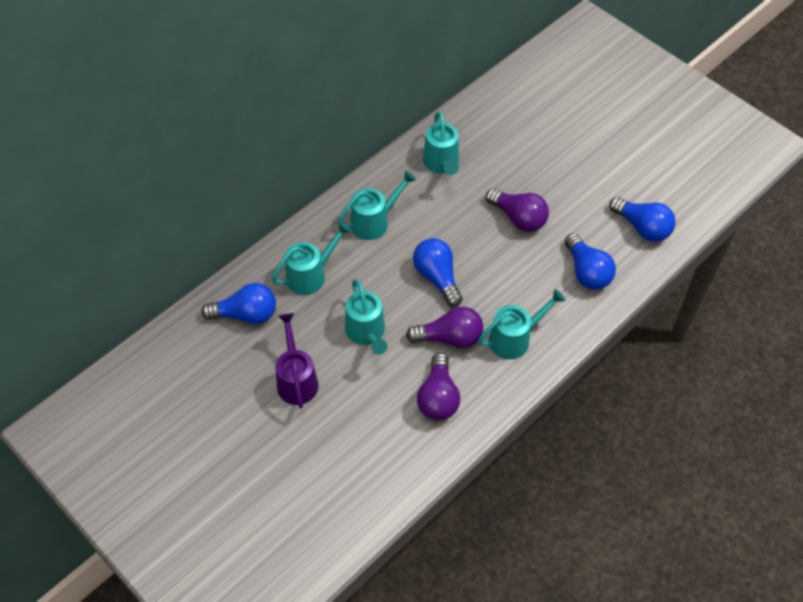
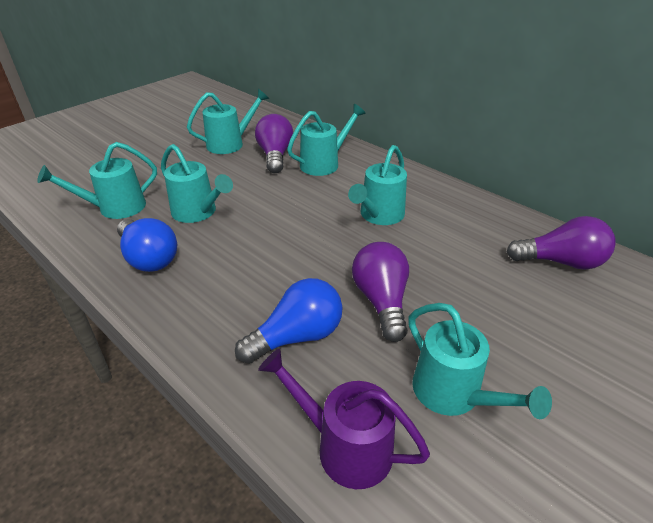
blue light bulb: [201,283,276,324] [413,238,463,307] [564,233,616,290] [609,197,676,242] = 4 -> [117,218,177,272] [235,278,342,364] = 2
turquoise watering can: [272,221,351,295] [337,170,416,240] [345,279,387,355] [423,112,459,175] [478,289,566,359] = 5 -> [37,142,157,219] [161,144,233,223] [187,89,269,154] [287,104,366,176] [348,145,407,225] [408,303,552,419] = 6

